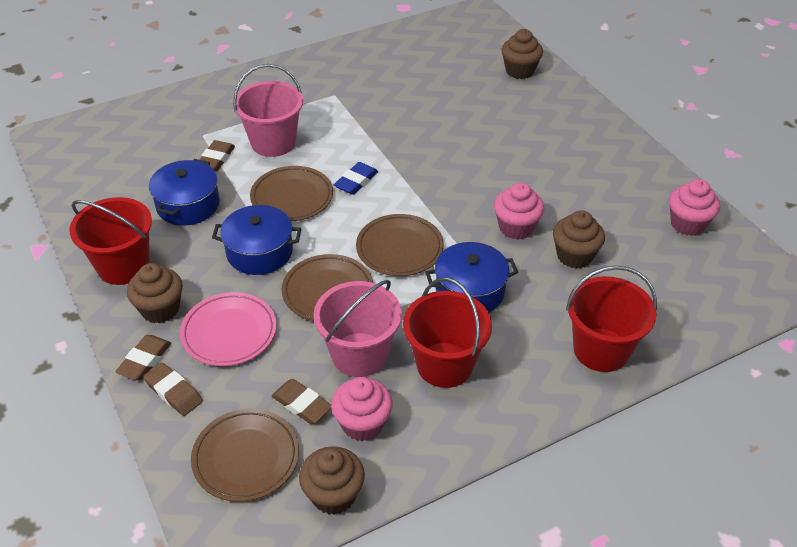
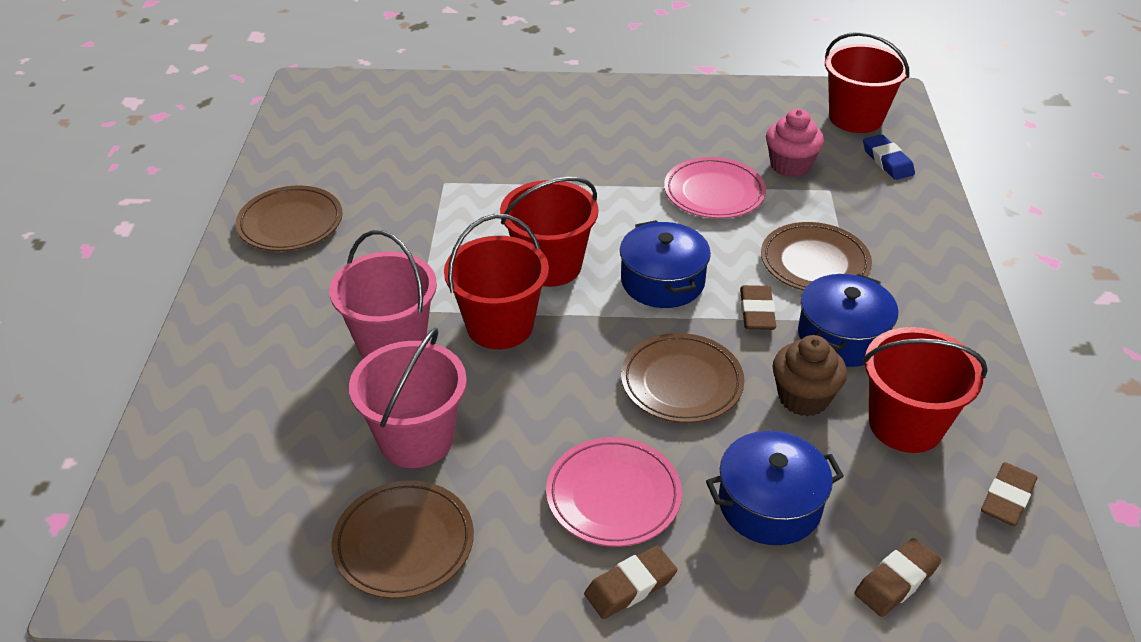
brown cupcake: [127,263,183,323] [299,446,365,515] [501,29,543,79] [553,210,605,269] = 4 -> [773,335,847,417] = 1
pink cupcake: [331,377,393,441] [494,182,544,239] [669,179,720,236] = 3 -> [766,109,824,177] = 1
pink plate: [180,292,276,366] = 1 -> [546,437,682,547] [664,157,766,219] = 2
red bucket: [69,197,152,285] [403,277,492,388] [566,265,657,372] = 3 -> [444,214,549,349] [500,177,598,287] [825,32,909,133] [862,327,988,453] = 4

